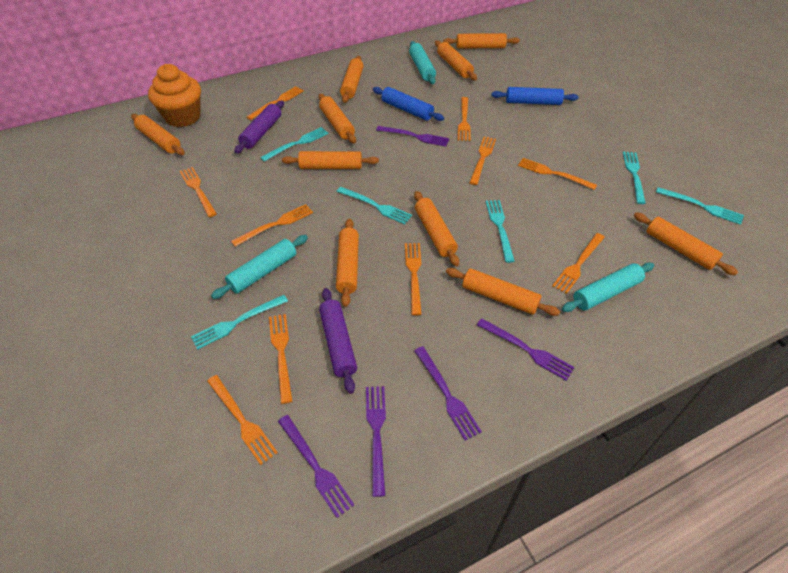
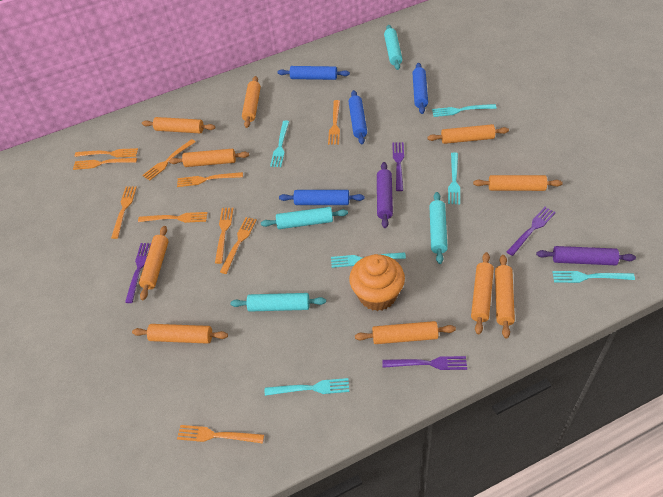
blue rolling pin: [373,87,444,121] [491,87,579,105] = 2 -> [277,66,350,80] [279,190,365,205] [348,90,367,144] [412,63,428,114] = 4
purple fork: [278,415,354,518] [366,386,386,497] [376,126,449,147] [414,346,482,441] [477,318,575,381] = 5 -> [125,243,151,303] [382,356,467,370] [392,142,404,191] [507,207,556,256] = 4
turquoise rolling pin: [211,235,308,299] [409,41,436,84] [562,262,654,312] = 3 -> [230,293,326,312] [261,207,348,229] [384,25,402,70] [429,192,448,264] = 4

